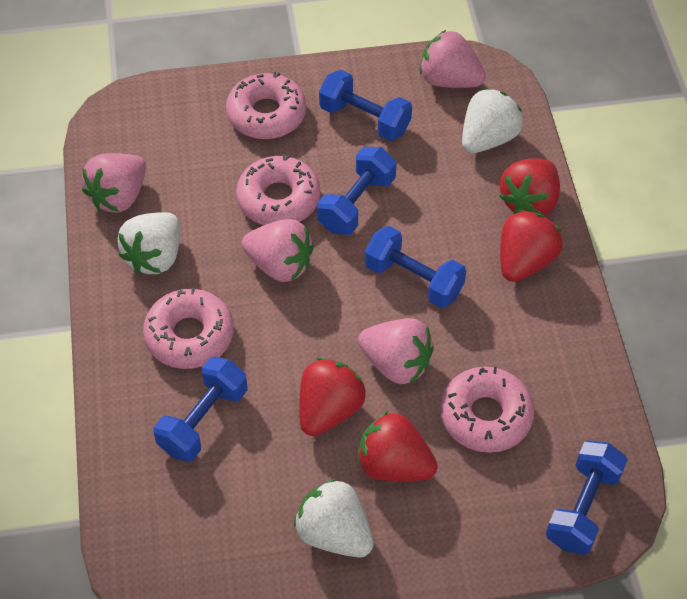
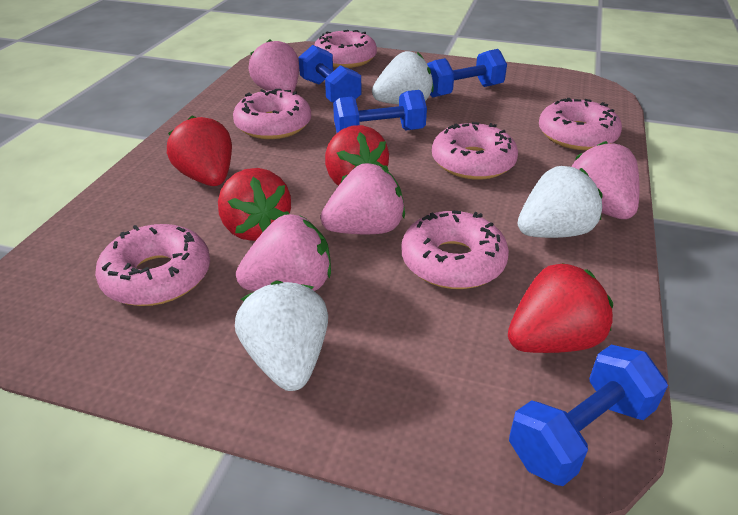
blue dumbbell: [153,357,248,462] [317,147,396,235] [319,70,412,141] [365,226,466,308] [546,440,628,555] = 5 -> [299,45,361,103] [333,90,427,133] [427,49,507,97] [509,345,668,486] = 4
pink donut: [143,288,234,369] [226,72,306,139] [236,154,320,225] [440,367,534,453] = 4 -> [95,224,210,306] [233,89,311,139] [314,30,377,68] [402,210,509,289] [432,122,518,180] [539,98,622,150] = 6

